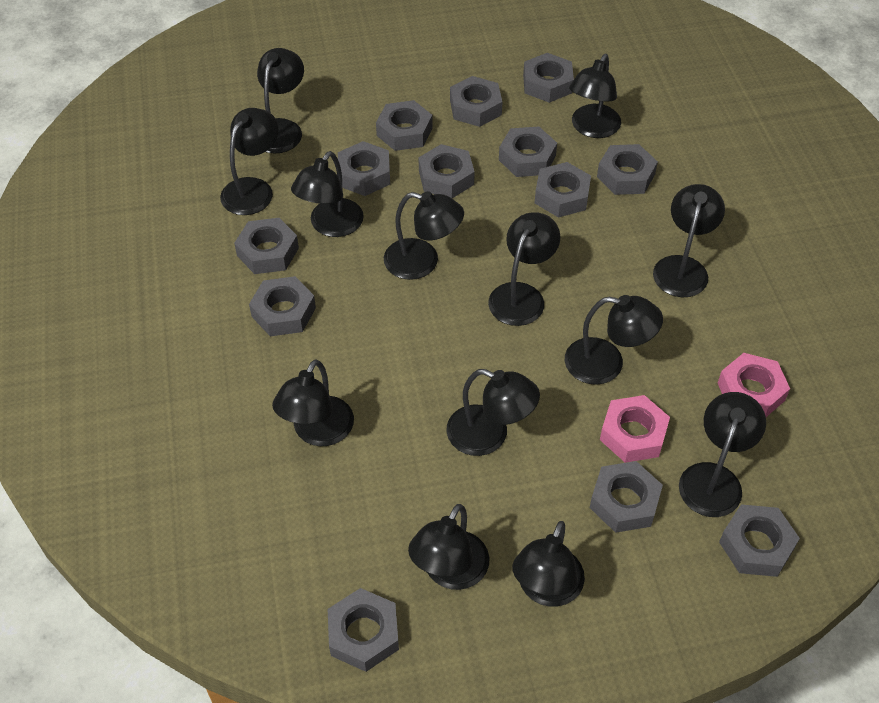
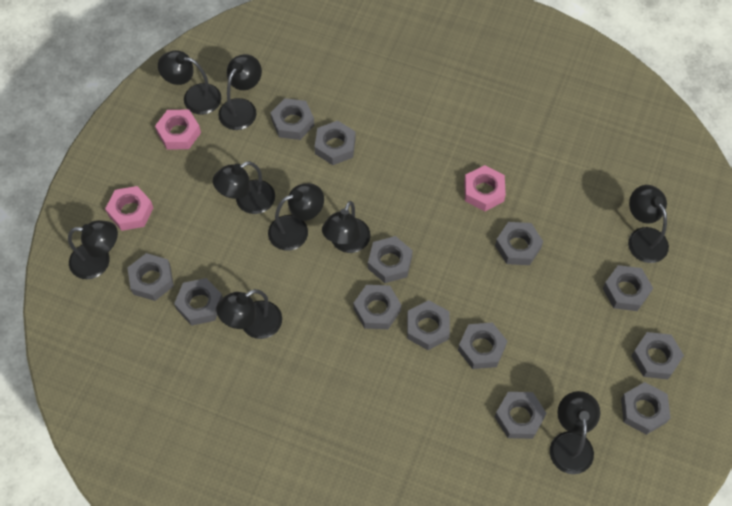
black lamp: [220,108,279,215] [257,48,304,154] [272,359,354,446] [291,151,364,237] [384,191,464,280] [408,504,490,590] [446,369,540,456] [488,212,560,326] [512,521,585,607] [565,295,663,385] [569,54,621,138] [653,184,725,297] [679,392,766,517] = 13 -> [68,220,118,279] [158,50,221,115] [213,161,275,214] [216,289,282,339] [218,54,262,130] [268,183,324,251] [322,201,370,253] [550,391,600,474] [628,185,669,263] = 9
pink nut: [600,395,670,463] [718,353,790,417] = 2 -> [105,186,153,231] [155,110,201,149] [464,165,506,211] = 3

